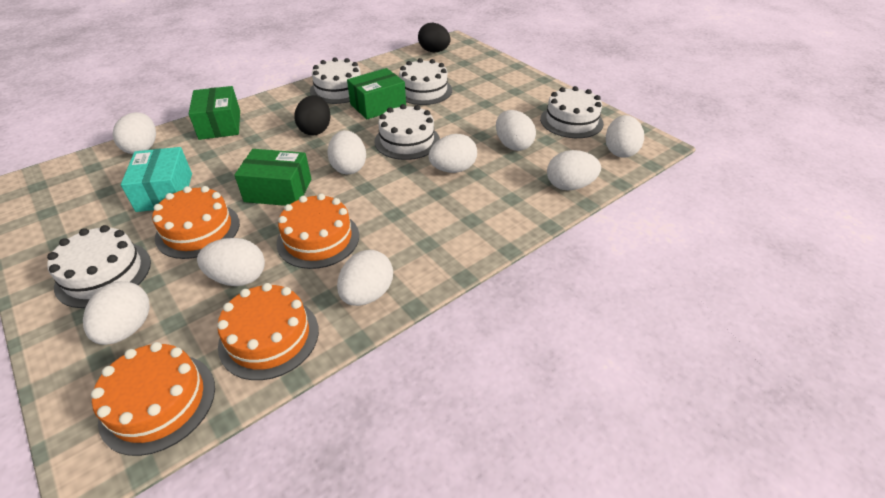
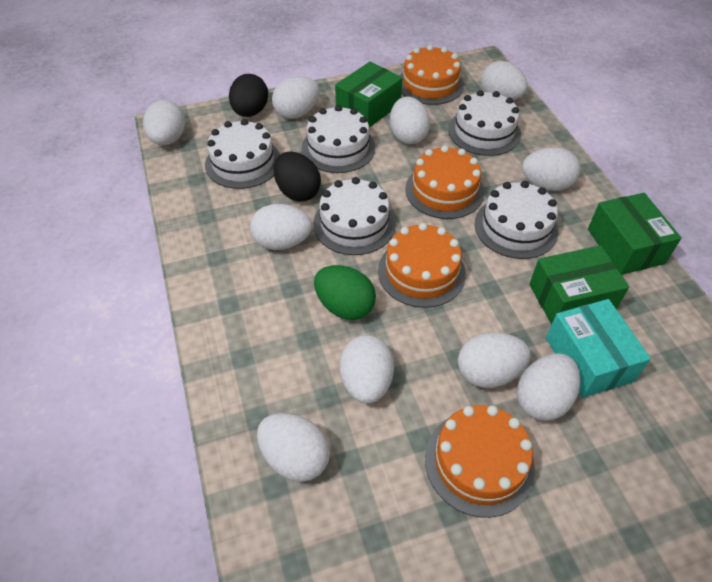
green egg: none = 0 -> [314,265,376,320] = 1
white egg: [83,281,150,345] [112,112,156,154] [197,238,265,286] [327,130,366,174] [337,250,393,306] [429,134,477,173] [496,110,536,151] [547,150,601,191] [606,115,644,158] = 9 -> [143,100,185,145] [250,204,312,250] [257,413,330,482] [272,76,320,119] [340,335,394,403] [390,97,430,144] [458,333,531,388] [481,61,527,100] [517,353,580,421] [522,147,580,191] = 10

